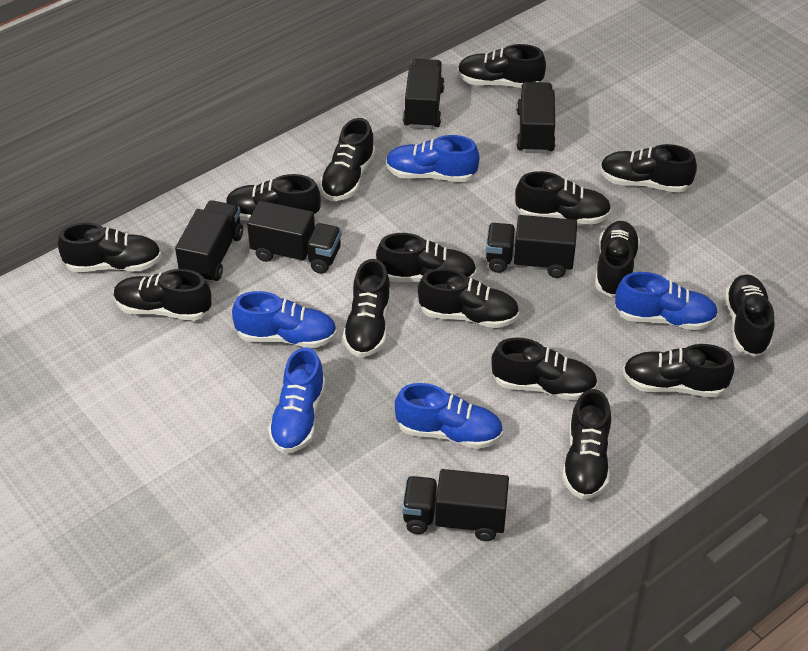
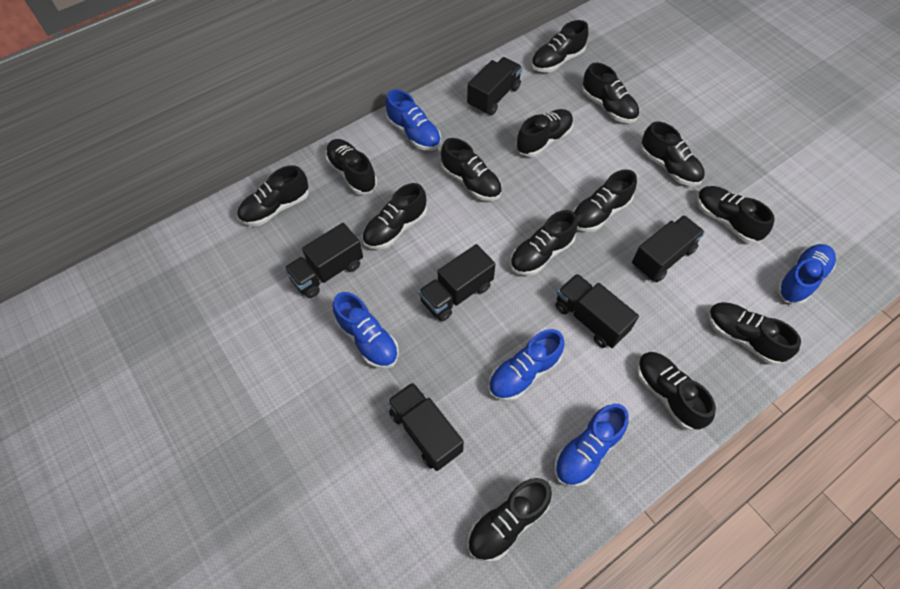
black shoe: [58,223,162,272] [114,269,212,321] [226,174,321,221] [320,118,376,201] [343,259,391,357] [376,233,477,282] [418,268,519,328] [457,44,546,88] [491,338,598,400] [515,171,611,225] [562,389,611,500] [595,221,640,297] [600,144,697,193] [623,344,734,397] [725,274,774,357] = 15 -> [237,165,309,226] [325,139,377,194] [362,183,427,250] [441,138,502,201] [468,478,552,562] [510,210,578,276] [516,109,573,157] [531,20,589,72] [573,169,637,232] [582,63,639,123] [637,352,716,431] [640,121,705,186] [697,186,775,243] [708,302,801,365] = 14

